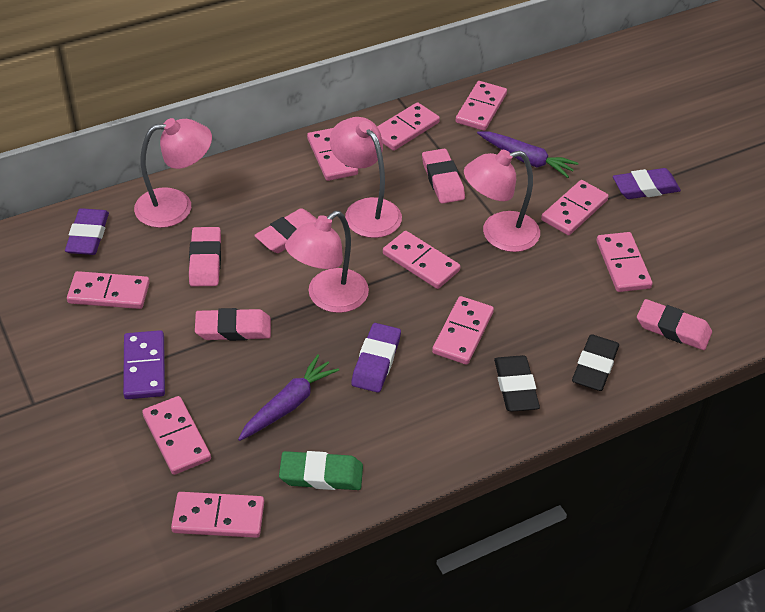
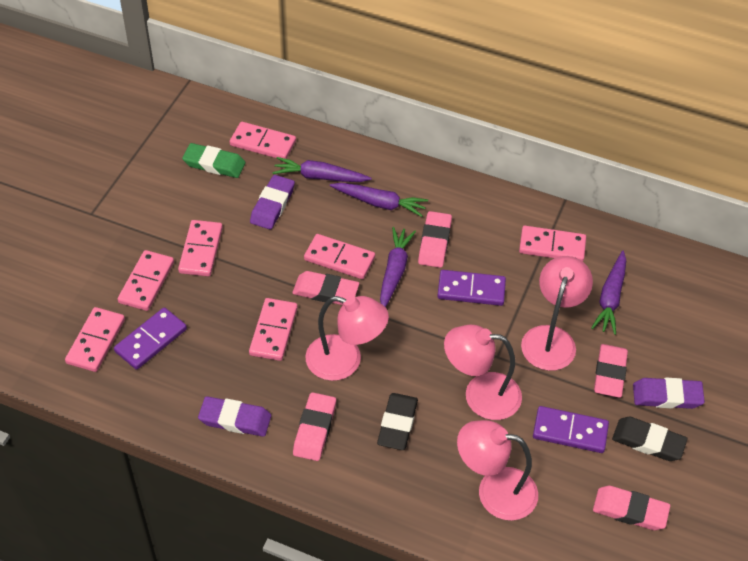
pink domino: [67,271,150,309] [142,396,211,475] [171,492,264,538] [307,128,358,181] [377,102,440,151] [383,231,461,289] [432,296,494,365] [456,81,507,131] [541,180,609,235] [597,232,652,292] = 10 -> [65,307,125,372] [118,250,174,311] [178,220,223,276] [230,122,296,159] [249,298,298,361] [304,234,375,279] [519,226,586,261] = 7
purple carrot: [238,354,339,441] [477,131,579,178] = 2 -> [272,157,372,182] [330,183,428,217] [380,227,416,307] [591,251,626,335] = 4
purple domino: [123,330,165,399] = 1 -> [114,307,187,370] [437,270,506,306] [533,406,609,453] = 3

